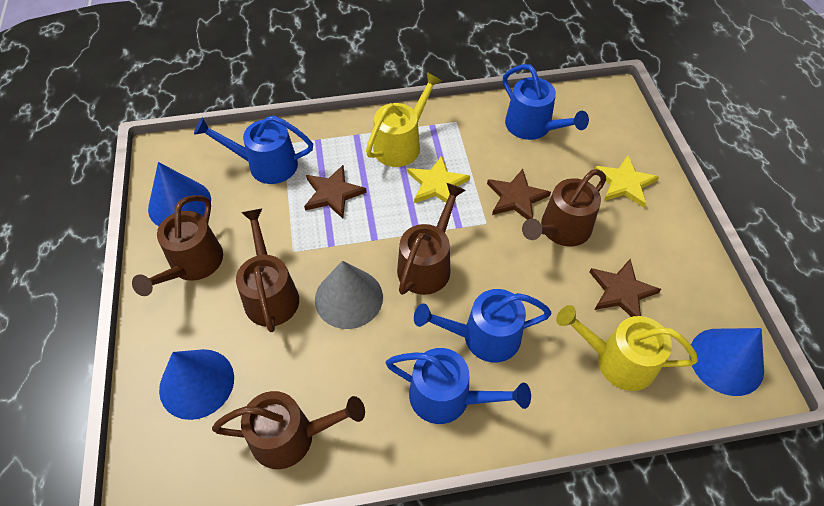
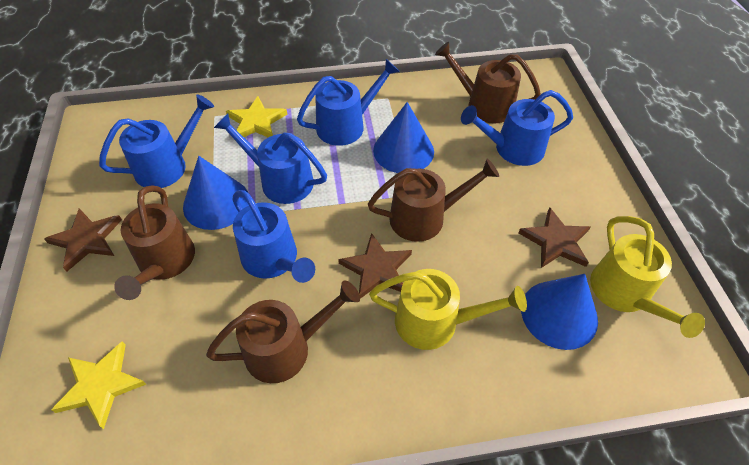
blue watering can: [194,116,313,184] [385,348,531,424] [414,289,552,362] [503,64,589,140] = 4 -> [99,94,214,188] [214,113,327,204] [233,190,315,283] [297,59,400,146] [461,90,573,166] = 5
brown watering can: [132,195,223,296] [212,391,365,469] [236,208,299,332] [397,183,466,295] [522,169,606,247] = 5 -> [114,186,195,300] [206,280,360,383] [368,159,499,242] [435,42,541,124] = 4
grey cone: [315,261,383,329] = 1 -> none = 0

